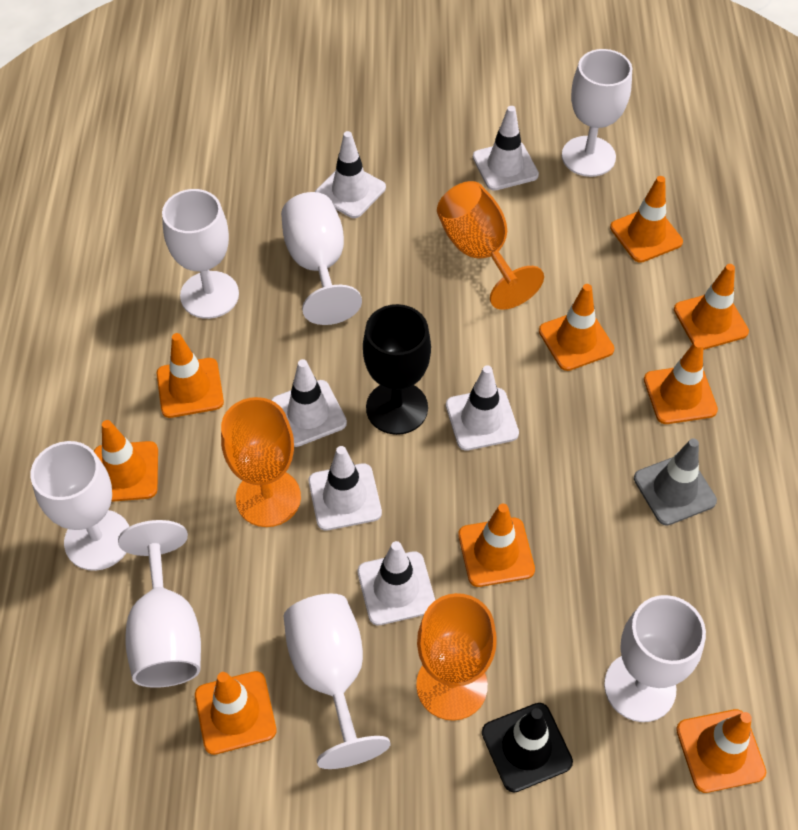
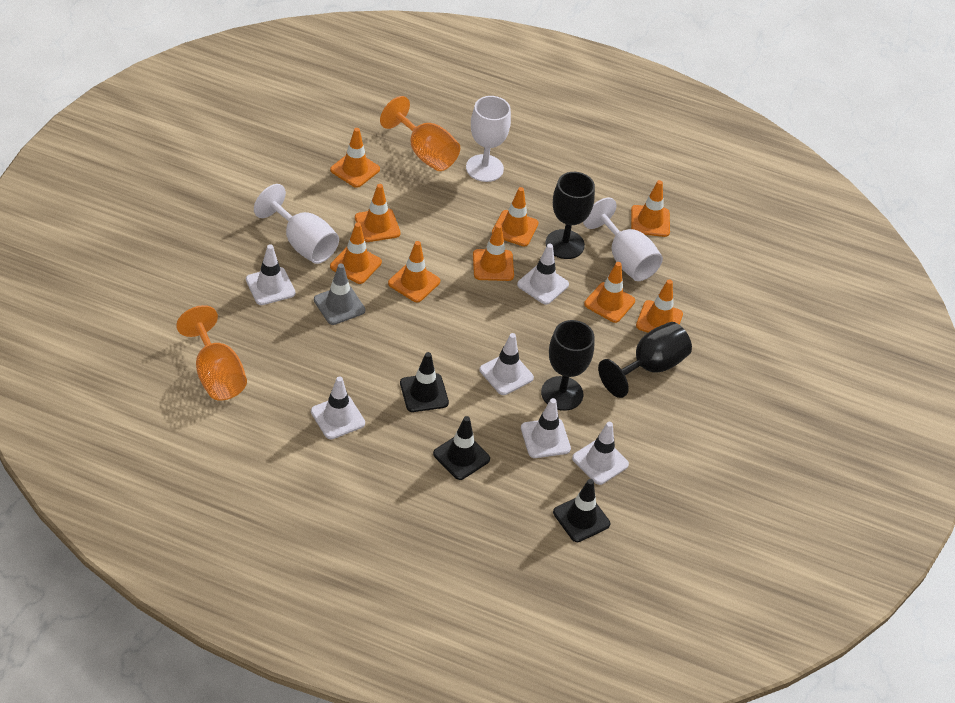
black goblet: [363,304,431,435] = 1 -> [541,320,595,411] [545,172,595,259] [598,322,692,398] = 3
black traffic cone: [482,703,573,793] = 1 -> [400,352,449,412] [433,416,490,480] [553,479,610,542] = 3
orange goblet: [221,397,301,527] [416,593,497,721] [437,181,544,310] = 3 -> [176,305,247,401] [380,96,460,171] = 2
white goblet: [31,441,129,571] [118,520,201,688] [162,189,239,319] [281,192,362,325] [283,594,390,769] [562,49,632,177] [604,595,706,722] = 7 -> [254,184,339,264] [466,96,511,182] [583,198,663,281] = 3

